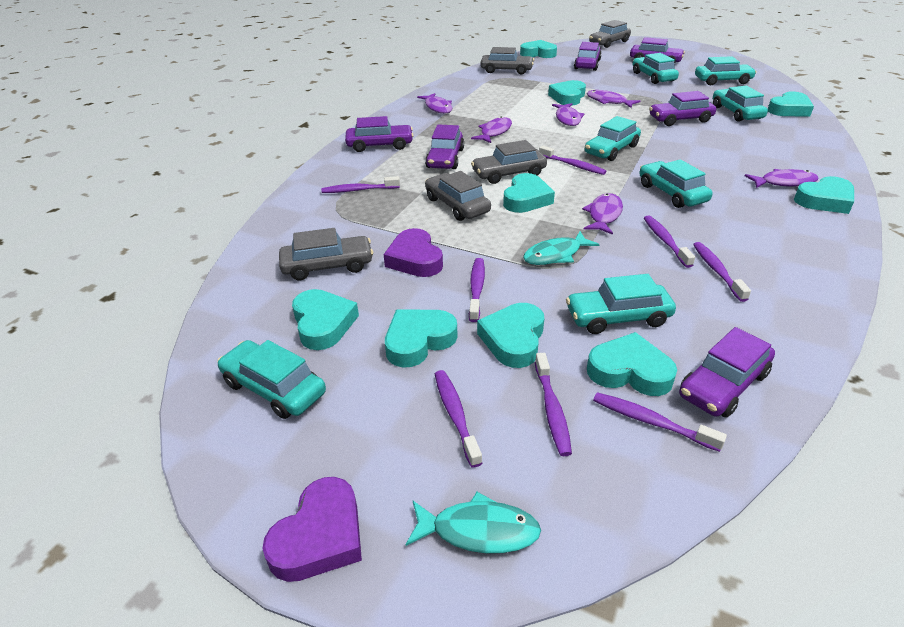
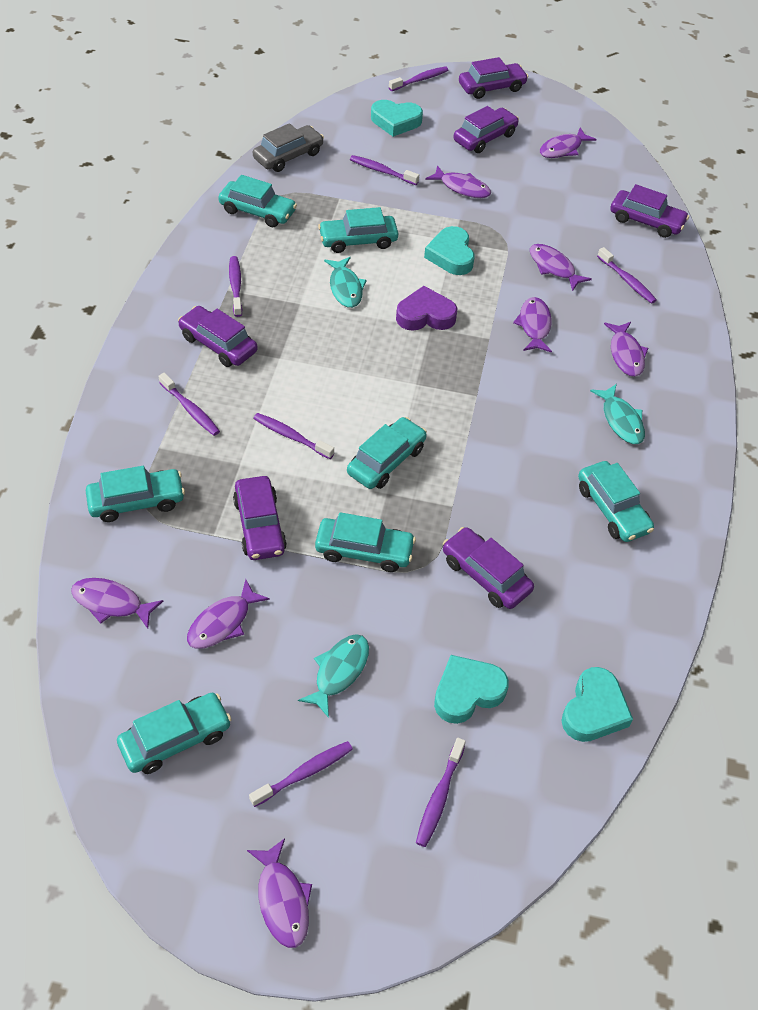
grey car: [279,228,373,281] [425,171,491,221] [471,140,547,184] [481,47,534,74] [589,20,631,48] = 5 -> [253,123,324,172] = 1
purple fish: [417,93,452,114] [471,117,512,143] [552,103,584,126] [582,193,623,235] [587,90,640,108] [745,169,819,188] = 6 -> [71,578,163,629] [187,579,270,649] [247,838,312,948] [425,165,491,198] [513,297,552,353] [530,244,592,291] [540,127,597,158] [604,322,648,377] = 8
purple heart: [262,477,362,582] [384,228,443,277] = 2 -> [396,286,457,331] = 1
turquoise fish: [405,492,541,553] [523,231,599,265] = 2 -> [298,634,369,718] [324,257,367,308] [590,384,645,444] = 3
turquoise heart: [292,289,359,350] [385,309,457,368] [477,303,544,368] [503,173,555,213] [520,40,557,58] [548,80,586,105] [587,332,677,396] [768,92,814,117] [794,176,854,214] = 9 -> [371,100,423,137] [424,226,475,275] [434,655,509,724] [561,667,633,742] = 4

